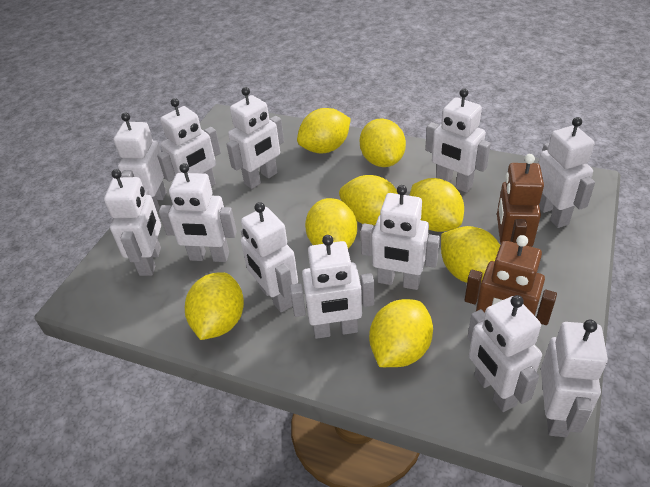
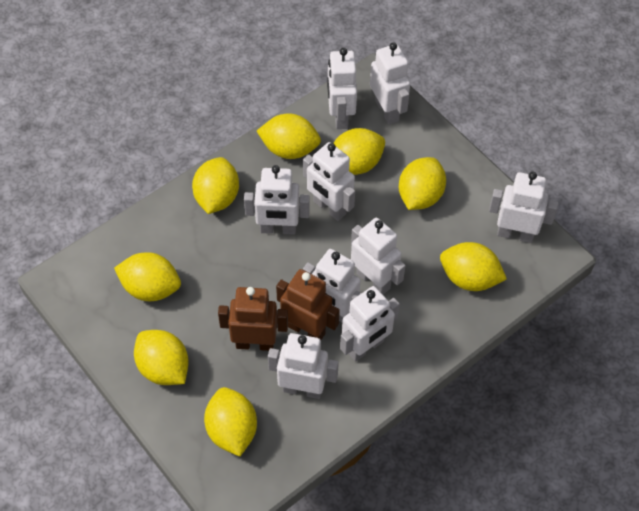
white robot: [104,169,161,276] [114,112,166,212] [157,98,221,186] [159,163,237,262] [226,87,284,189] [241,202,298,312] [290,235,374,339] [361,185,440,290] [425,88,491,193] [467,295,542,412] [538,117,595,228] [541,319,608,437] = 12 -> [244,165,310,235] [268,333,339,399] [303,142,355,221] [303,249,361,322] [327,48,357,129] [340,286,400,362] [351,218,406,295] [370,42,410,124] [489,172,558,243] = 9

